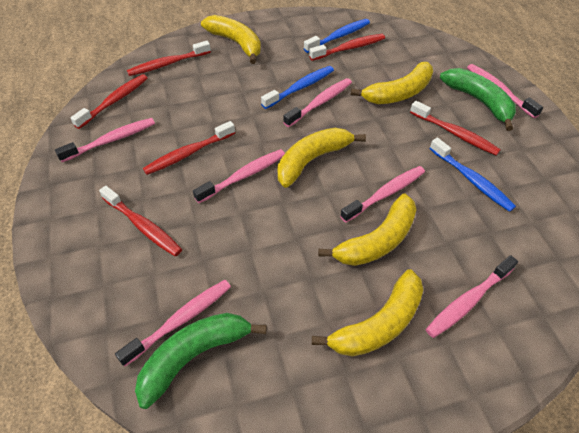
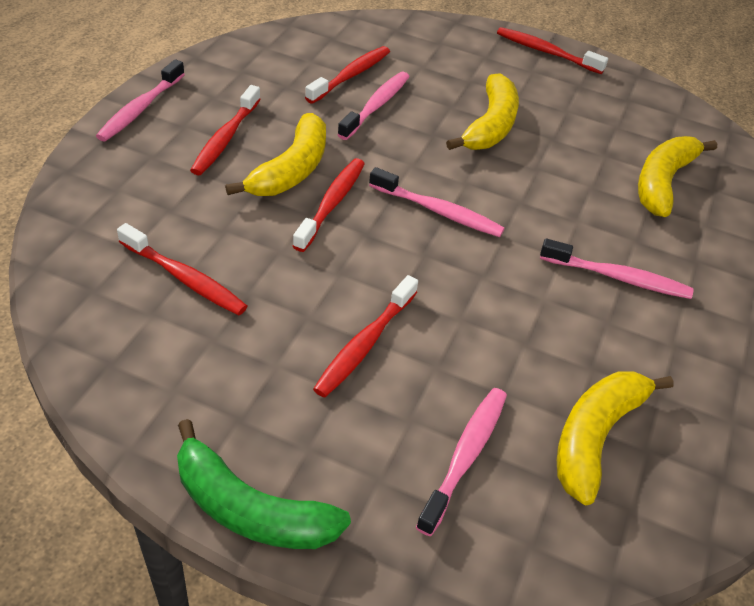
blue toothbrush: [261,66,334,109] [304,19,370,53] [430,138,516,212] = 3 -> none = 0
green banana: [135,313,267,409] [440,68,516,131] = 2 -> [177,419,351,549] = 1
pink toothbrush: [55,118,155,162] [115,280,231,367] [193,149,285,203] [283,78,352,127] [340,166,425,222] [425,255,518,338] [467,64,543,118] = 7 -> [96,59,185,141] [337,72,410,140] [369,167,505,237] [416,388,507,536] [540,238,694,299] = 5
yellow banana: [201,15,261,64] [277,128,366,188] [312,269,423,357] [318,194,417,266] [351,62,433,104] = 5 -> [225,113,326,196] [446,73,519,150] [557,371,674,505] [638,136,717,217] = 4

